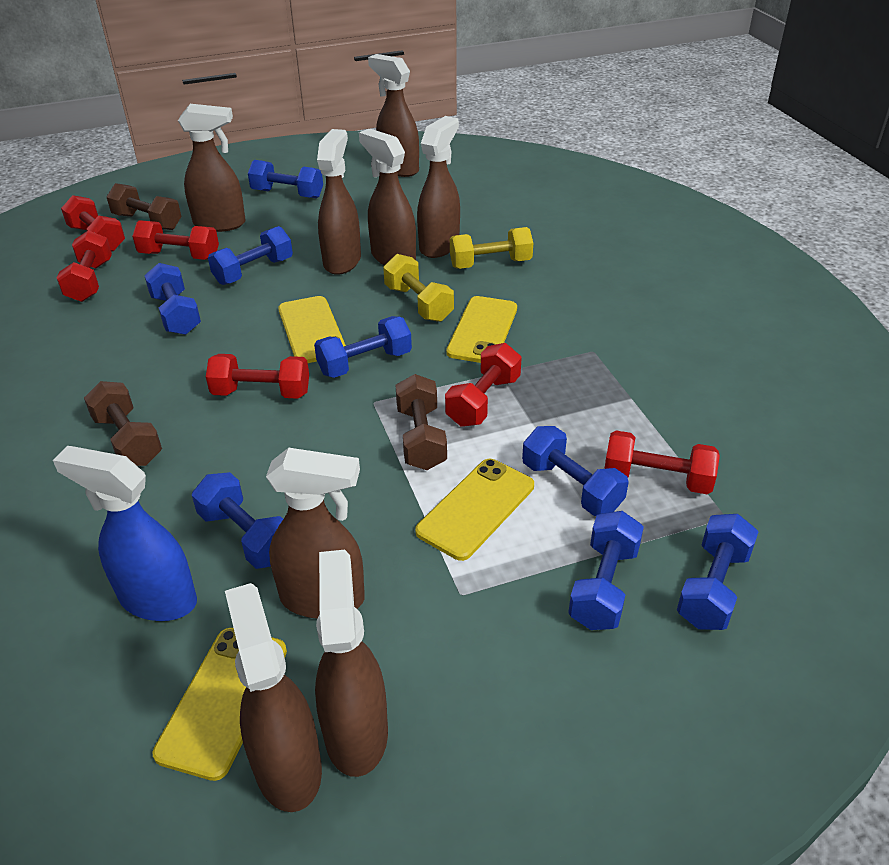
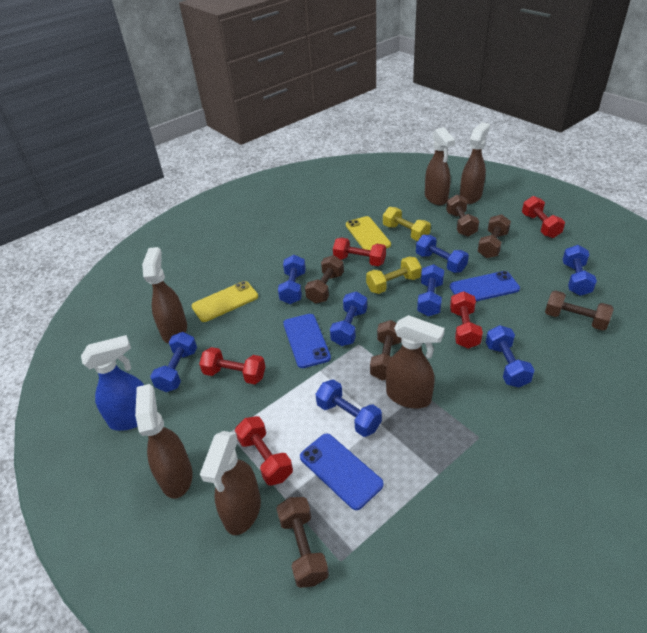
blue phone: none = 0 -> [283,314,331,368] [300,433,384,510] [450,271,520,301] = 3
brown dumbbell: [84,381,162,466] [107,183,182,230] [395,374,447,470] = 3 -> [276,497,329,588] [305,255,344,304] [370,320,402,381] [446,195,479,237] [478,214,511,258] [545,290,614,330] = 6
brown spray bottle: [178,104,246,232] [225,583,322,812] [266,448,365,619] [315,550,388,777] [317,129,361,275] [359,129,416,266] [368,54,419,177] [417,116,460,258] = 8 -> [135,384,193,499] [142,247,187,344] [200,431,261,535] [386,315,445,409] [425,127,455,205] [460,122,490,204] = 6
red dumbbell: [57,230,112,302] [61,195,125,252] [132,220,219,260] [206,354,309,399] [445,343,522,427] [604,430,720,494] = 6 -> [199,347,265,384] [235,416,293,486] [333,237,386,266] [450,291,483,349] [522,196,565,238] = 5
yellow phone: [152,628,287,781] [278,296,346,363] [415,459,534,561] [446,296,517,363] = 4 -> [191,281,258,322] [346,216,391,250] = 2

